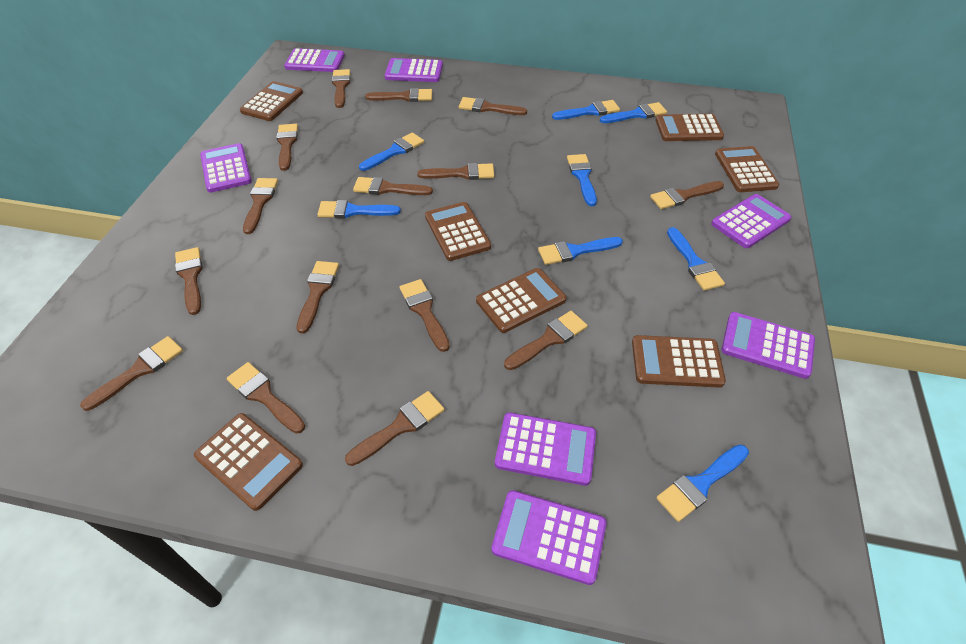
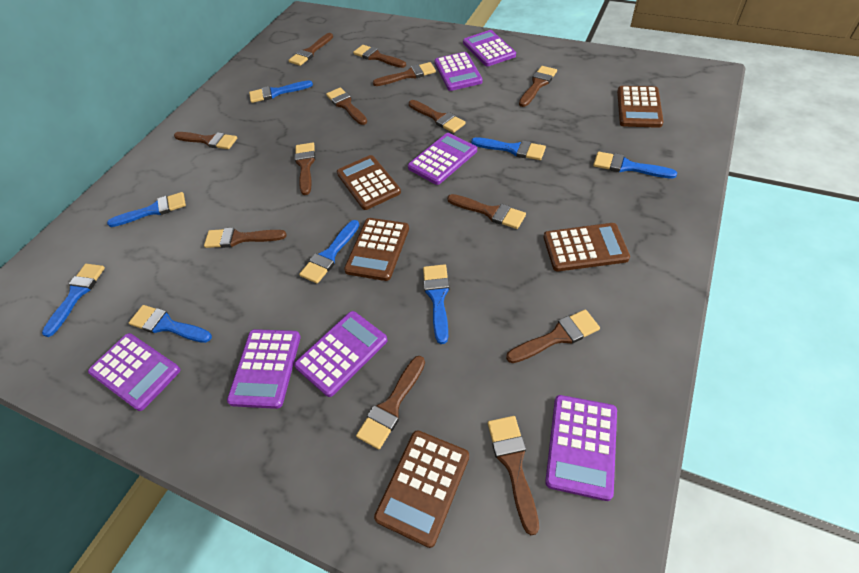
brown brush: [80,336,183,411] [175,247,203,315] [227,362,305,434] [243,178,278,234] [276,124,298,171] [296,261,339,334] [332,69,350,108] [345,391,445,466] [353,177,433,195] [365,88,432,102] [400,279,450,352] [417,163,494,180] [459,97,527,115] [504,311,588,370] [650,181,724,209] = 15 -> [174,132,237,149] [204,227,287,248] [289,33,333,66] [295,142,315,195] [326,87,367,125] [353,45,406,68] [356,356,425,449] [373,62,436,86] [409,100,466,133] [447,194,526,229] [488,416,539,535] [506,309,600,363] [519,66,557,107] = 13
brown calculator: [194,413,303,511] [240,81,303,121] [425,202,491,261] [476,268,566,333] [632,335,726,388] [655,114,724,141] [715,146,779,192] = 7 -> [337,155,401,210] [344,218,409,281] [374,430,469,548] [544,223,630,271] [617,86,664,128] = 5

